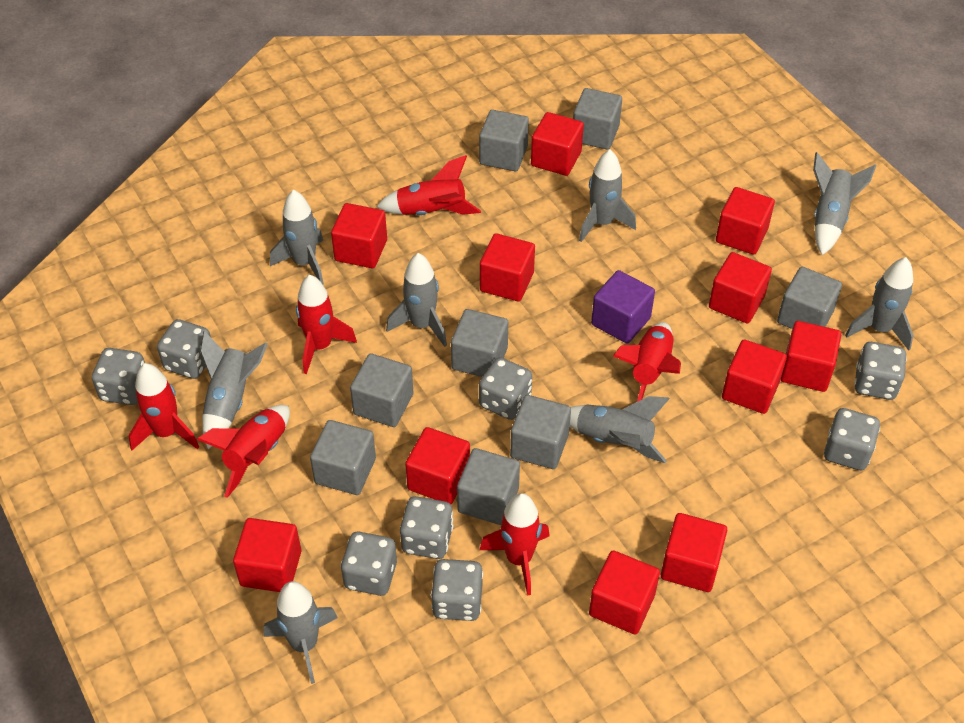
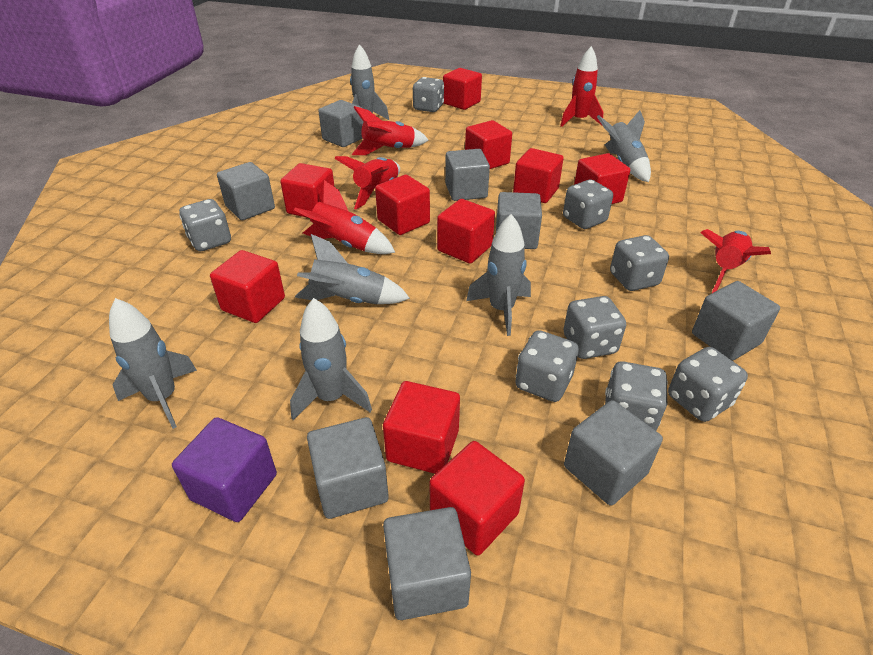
grey rocket: [200,331,268,449] [263,581,338,684] [270,190,324,284] [386,253,447,347] [570,396,670,463] [579,149,636,242] [813,152,876,255] [845,257,913,351] = 8 -> [109,298,197,429] [290,298,372,420] [295,234,410,304] [350,44,389,120] [466,214,531,336] [597,110,651,182] = 6
red cube: [233,518,301,592] [331,203,387,268] [405,427,470,504] [480,233,535,301] [531,112,584,176] [589,551,660,635] [661,513,727,592] [709,252,772,324] [716,187,775,255] [722,339,787,414] [781,321,841,392] = 11 -> [210,250,285,323] [280,163,335,218] [375,175,430,235] [383,381,460,474] [429,441,525,556] [437,199,495,264] [443,68,482,110] [465,120,512,169] [513,148,564,203] [574,153,630,204] = 10
red rocket: [129,363,199,450] [196,405,290,498] [296,274,357,374] [376,155,481,215] [479,493,550,596] [613,322,681,402] = 6 -> [294,180,396,254] [334,156,400,209] [352,106,429,155] [560,46,603,127] [700,229,771,293] = 5

